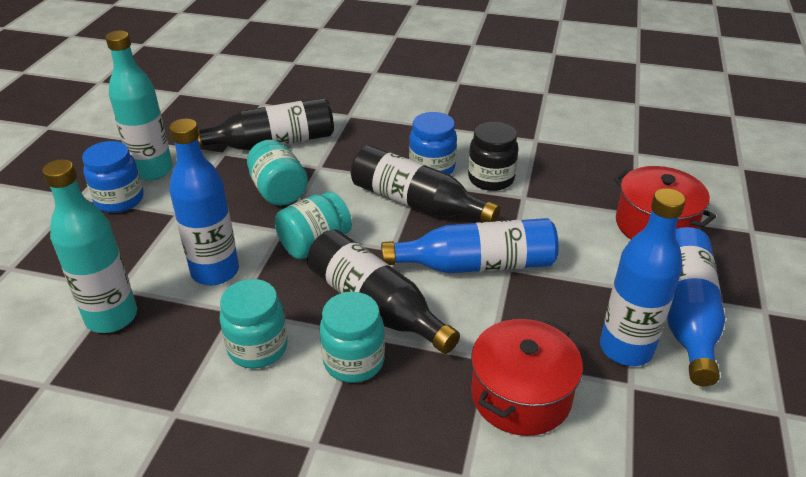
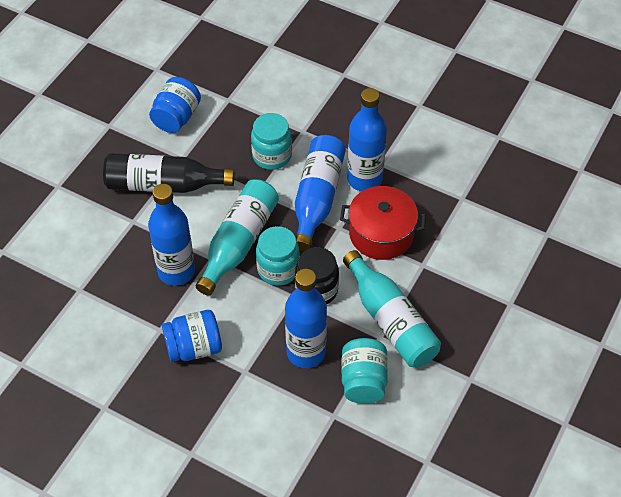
black bottle: [198,98,334,150] [307,229,460,354] [351,145,500,222] = 3 -> [103,153,235,193] = 1
red pot: [471,319,583,436] [614,166,716,239] = 2 -> [340,186,426,260] = 1
turquoise jar: [220,279,288,369] [247,140,308,206] [275,191,352,260] [319,292,385,383] = 4 -> [251,113,292,170] [256,226,300,286] [341,338,388,404] = 3

